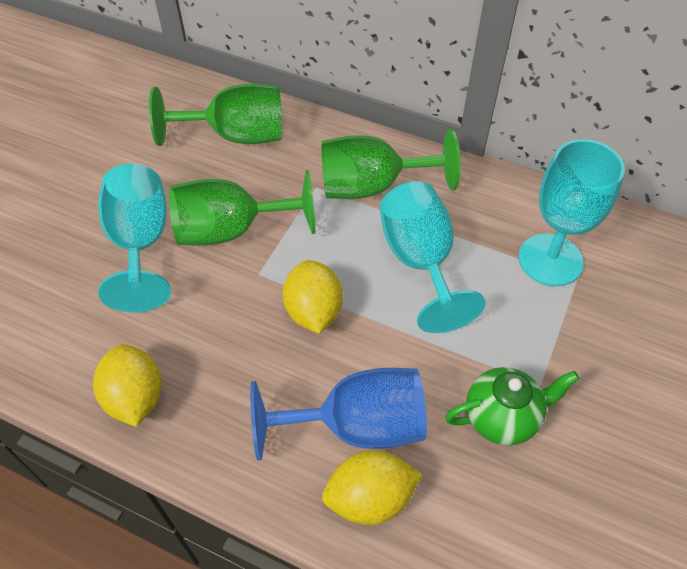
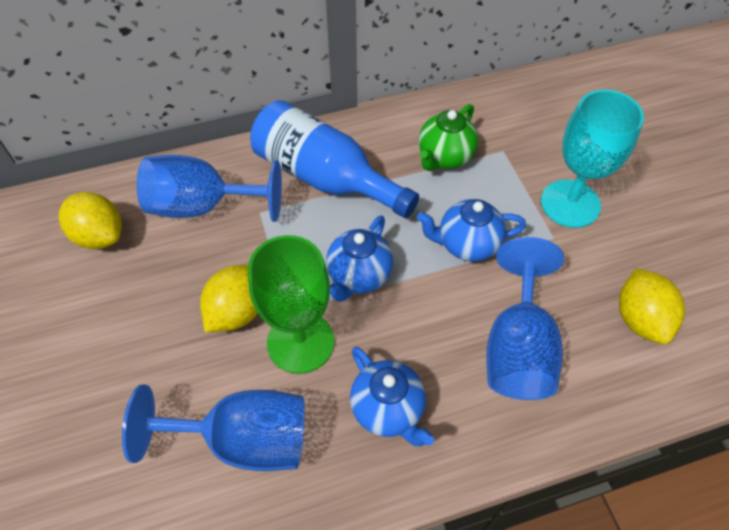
blue bottle: none = 0 -> [250,100,419,218] = 1
blue goblet: [250,368,427,461] = 1 -> [122,384,305,471] [137,155,282,222] [486,237,564,400] = 3
blue teapot: none = 0 -> [326,215,393,302] [350,347,434,446] [417,199,526,262] = 3
green goblet: [149,84,282,146] [169,170,315,245] [321,129,460,199] = 3 -> [248,235,334,374] = 1
turquoise goblet: [98,164,171,312] [379,181,486,333] [518,139,625,286] = 3 -> [541,90,644,228] = 1

